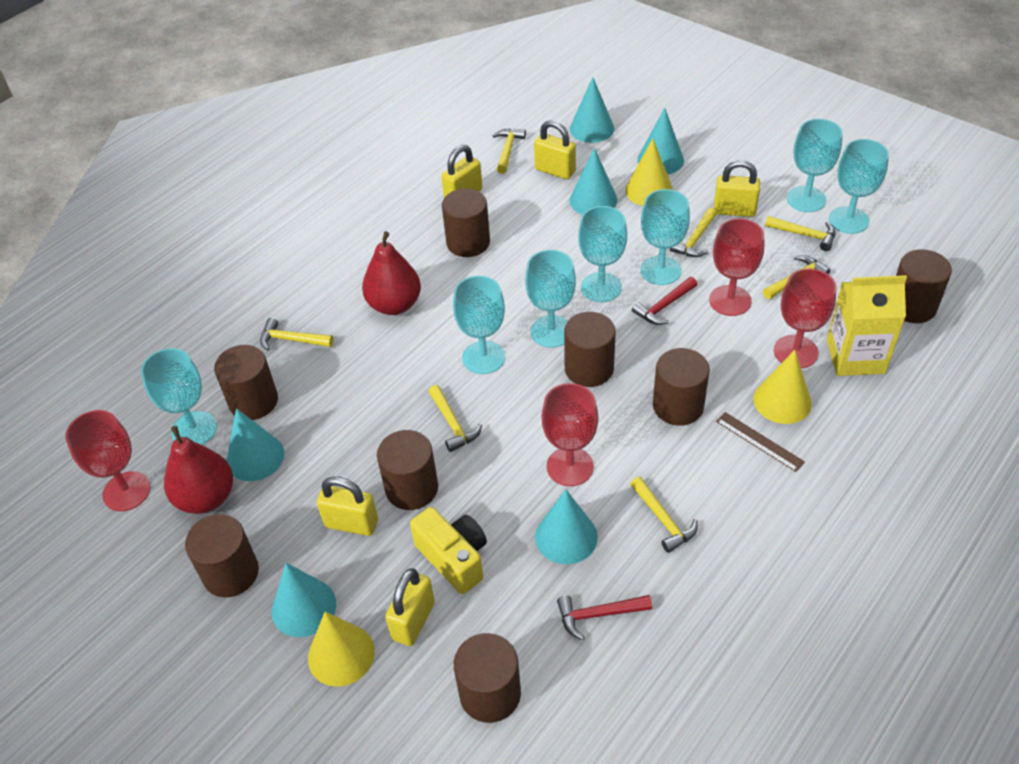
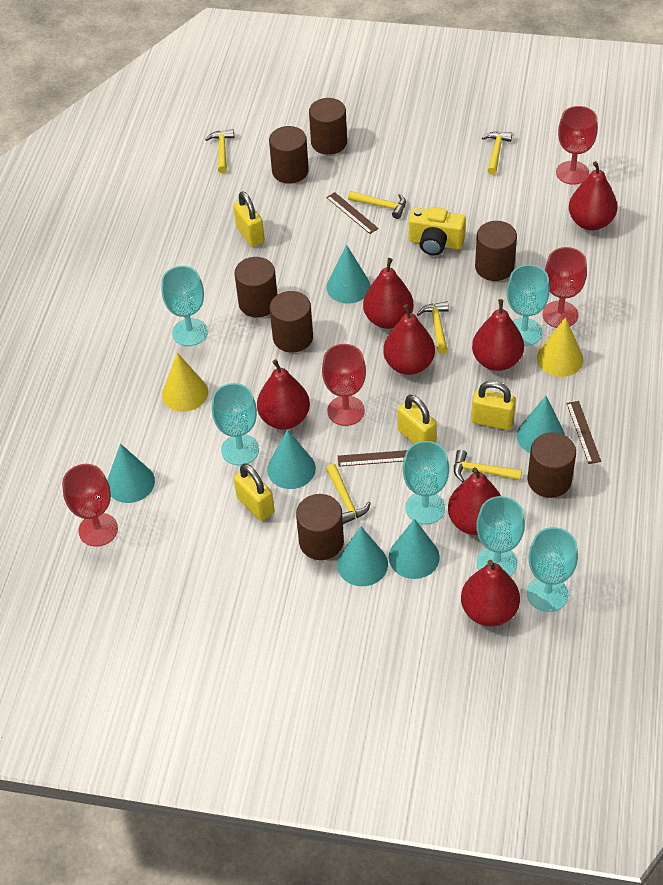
brown cylinder: [185,514,259,597] [214,345,278,420] [377,430,438,510] [442,189,490,257] [454,633,521,723] [564,312,616,387] [653,348,710,426] [896,249,952,323] = 8 -> [234,257,277,317] [269,126,309,183] [270,291,313,353] [296,494,344,560] [309,98,347,155] [475,221,517,281] [528,432,576,498] = 7
brown ruler: [716,412,805,472] = 1 -> [326,192,379,234] [338,450,407,467] [566,401,601,464] = 3
red hammer: [557,595,652,640] [632,277,697,325] = 2 -> none = 0
red pear: [164,426,233,514] [362,231,421,315] = 2 -> [257,360,310,429] [363,258,414,329] [383,304,435,375] [448,468,501,535] [461,560,520,627] [472,299,524,371] [569,161,617,231] = 7
turquoise goblet: [141,348,217,445] [453,276,505,374] [525,250,576,348] [578,206,627,302] [641,189,690,285] [787,119,843,212] [829,139,889,234] = 7 -> [161,266,208,346] [212,383,259,465] [403,441,449,525] [476,496,525,576] [507,265,550,346] [527,527,578,612] = 6
yellow carton: [827,275,907,376] = 1 -> none = 0
yellow cone: [308,612,375,687] [625,139,673,206] [753,350,812,424] = 3 -> [162,353,208,412] [537,317,583,377] = 2
yellow hammer: [260,318,333,351] [428,385,482,452] [492,129,526,174] [630,477,698,553] [670,208,717,257] [763,255,831,299] [765,216,836,251] = 7 -> [205,129,234,173] [326,464,371,524] [348,191,406,219] [417,302,449,354] [454,450,522,482] [482,132,512,175] = 6
yellow padlock: [317,477,378,536] [385,568,435,646] [441,145,482,198] [534,120,576,179] [713,160,760,217] = 5 -> [233,191,265,247] [234,463,275,521] [398,395,437,444] [471,381,516,430] = 4

